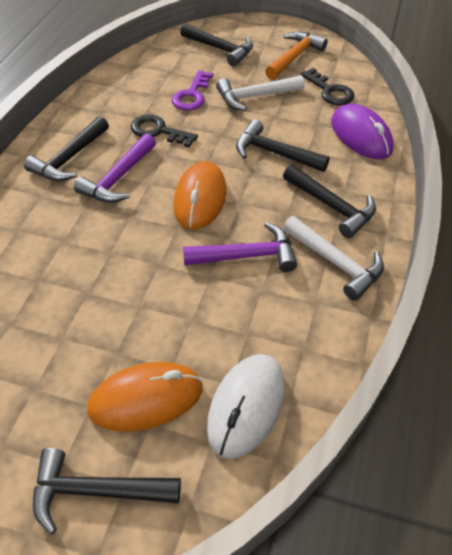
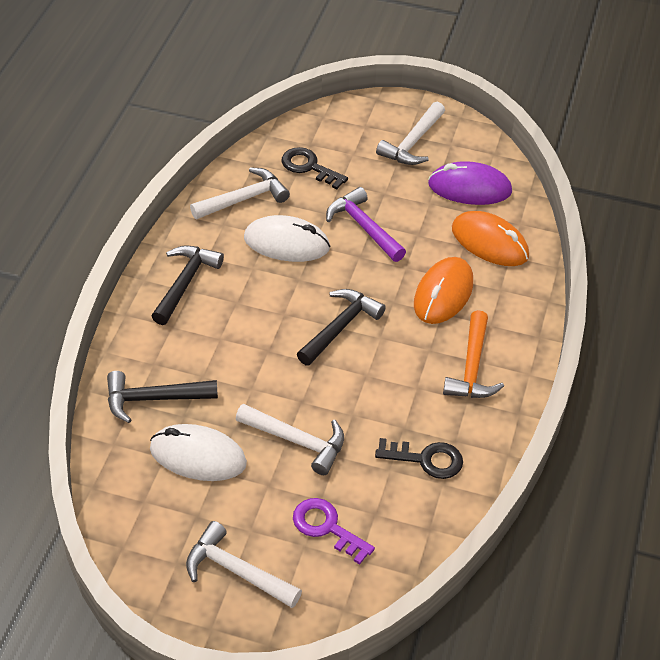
black hammer: [24,116,109,181] [33,448,181,534] [180,23,253,66] [236,119,330,172] [283,165,376,238] = 5 -> [107,371,218,423] [151,245,224,325] [297,289,386,366] = 3
purple hammer: [74,134,156,203] [183,222,297,272] = 2 -> [326,187,406,262] = 1
white hammer: [216,75,305,111] [283,216,384,301] = 2 -> [186,521,302,608] [190,167,290,219] [236,404,344,475] [376,102,445,165] = 4
white mouse: [207,354,285,459] = 1 -> [150,424,247,481] [244,215,330,262] = 2

